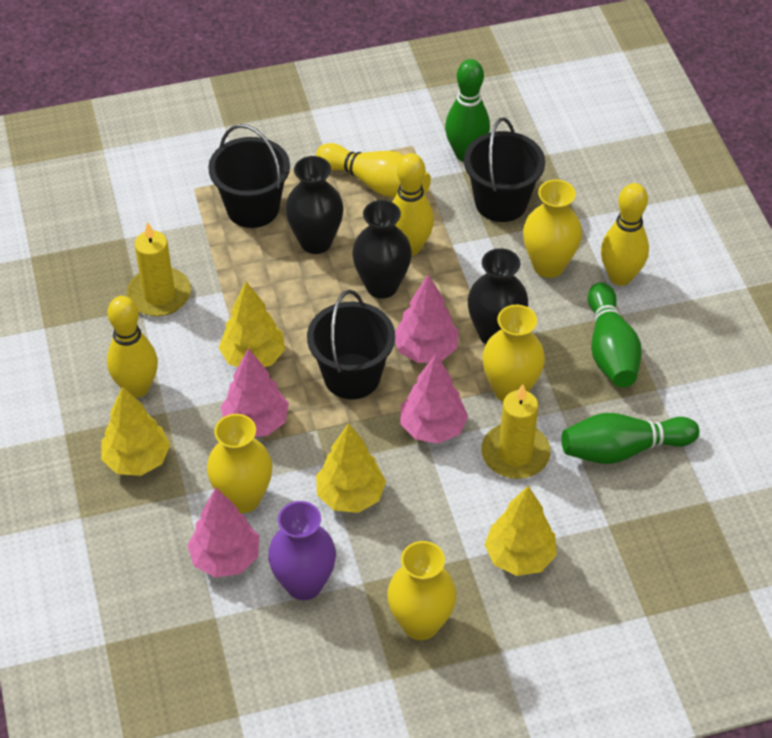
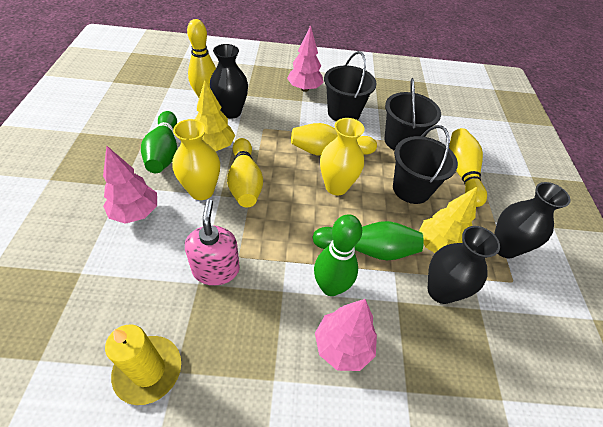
pink soap dispenser: none = 0 -> [185,199,240,286] = 1
pink tree: [187,488,260,577] [221,348,289,437] [395,274,459,363] [400,354,468,444] = 4 -> [103,146,157,224] [287,25,324,92] [315,299,377,371] = 3
purple vase: [268,501,336,600] = 1 -> none = 0
yellow candle: [126,222,191,317] [481,384,551,479] = 2 -> [105,325,181,405] = 1
yellow tree: [101,386,170,476] [219,282,285,367] [316,423,386,513] [484,486,557,576] = 4 -> [195,80,235,151] [419,187,477,253] = 2
yellow vase: [207,414,272,513] [387,541,456,640] [482,305,545,402] [523,180,582,278] = 4 -> [173,119,220,200] [320,118,365,195] = 2

